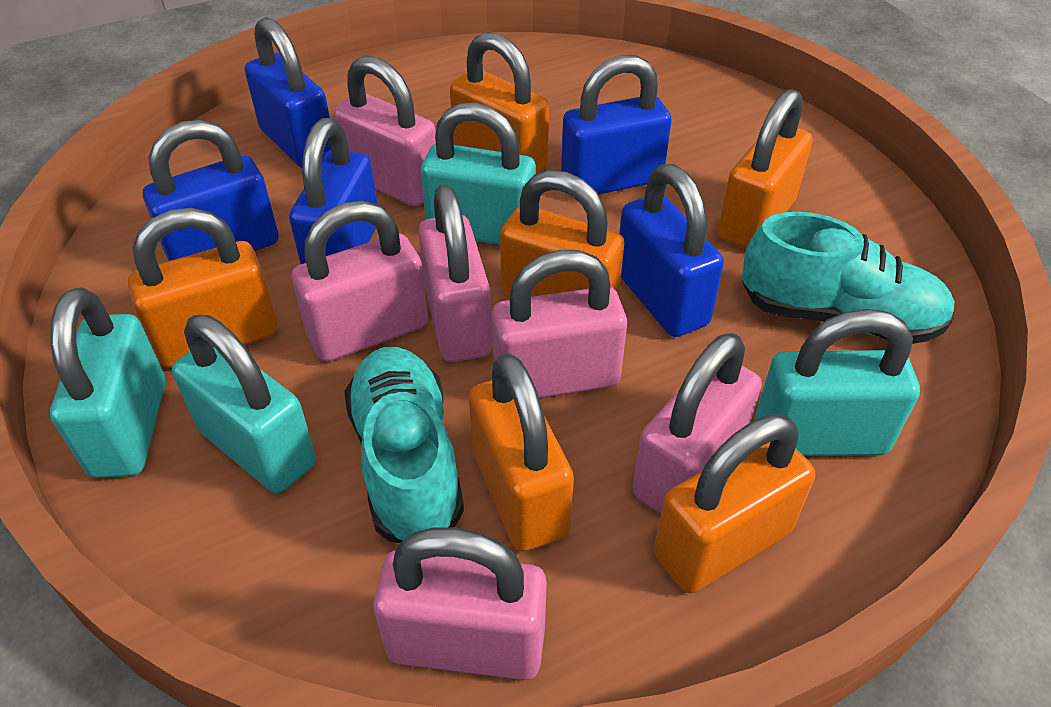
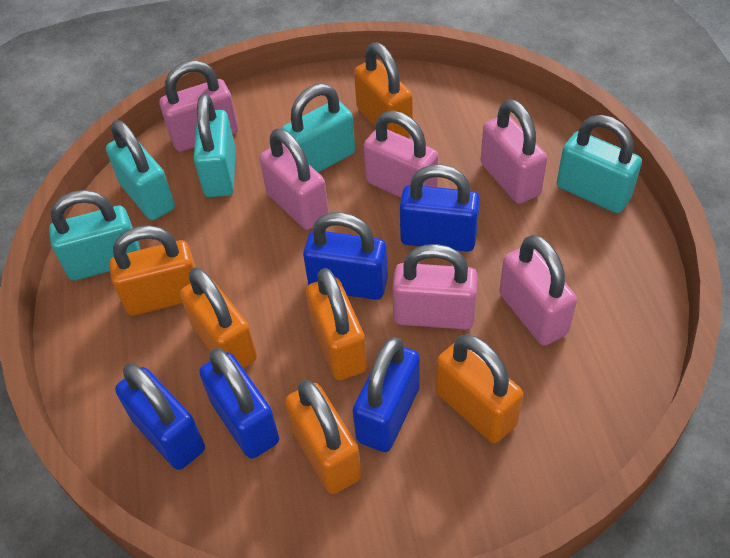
turquoise padlock: [50,288,165,478] [172,315,316,493] [421,103,536,245] [755,309,920,456] = 4 -> [49,190,140,281] [106,120,175,220] [194,94,236,197] [281,84,355,172] [557,115,642,213] = 5
turquoise shoe: [344,347,464,543] [742,212,955,344] = 2 -> none = 0

